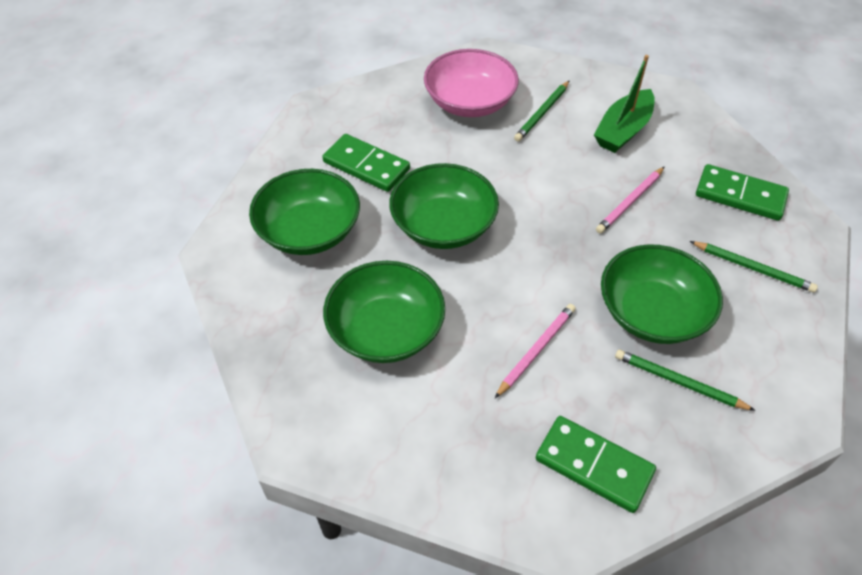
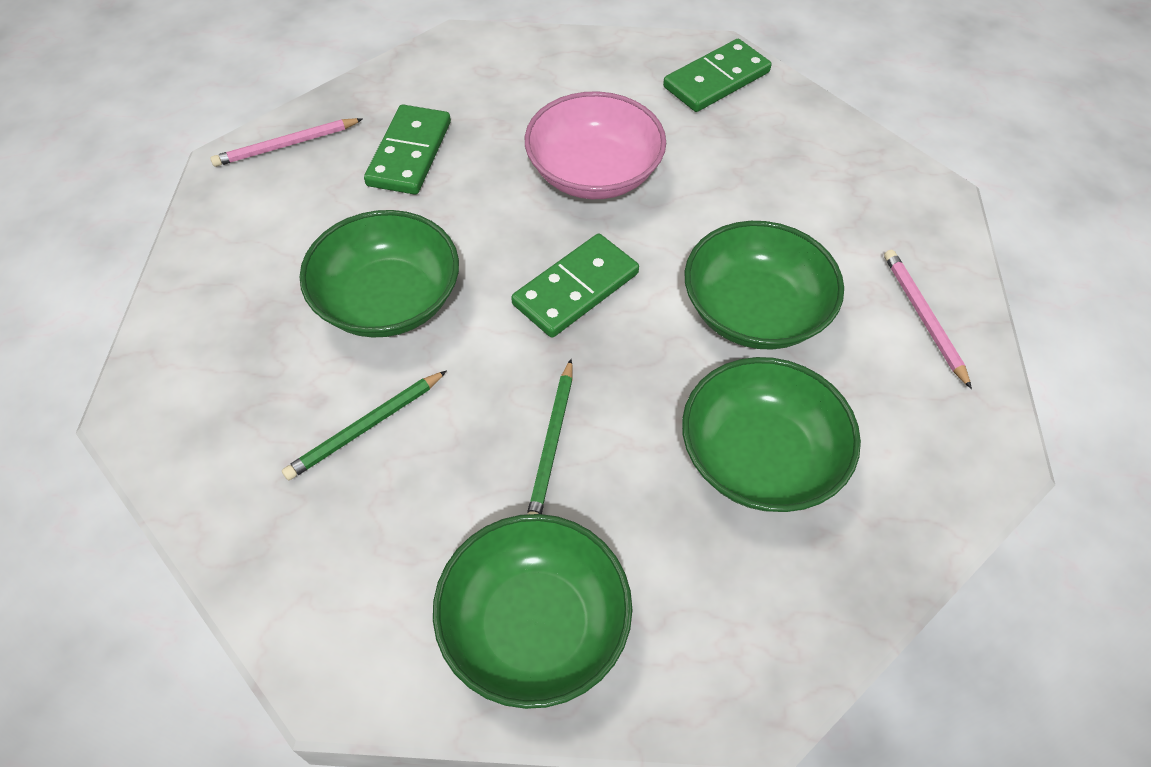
green boat: [594,55,655,153] = 1 -> none = 0
green pencil: [514,80,570,142] [615,349,756,411] [690,241,818,293] = 3 -> [282,371,446,480] [527,359,573,514] = 2

